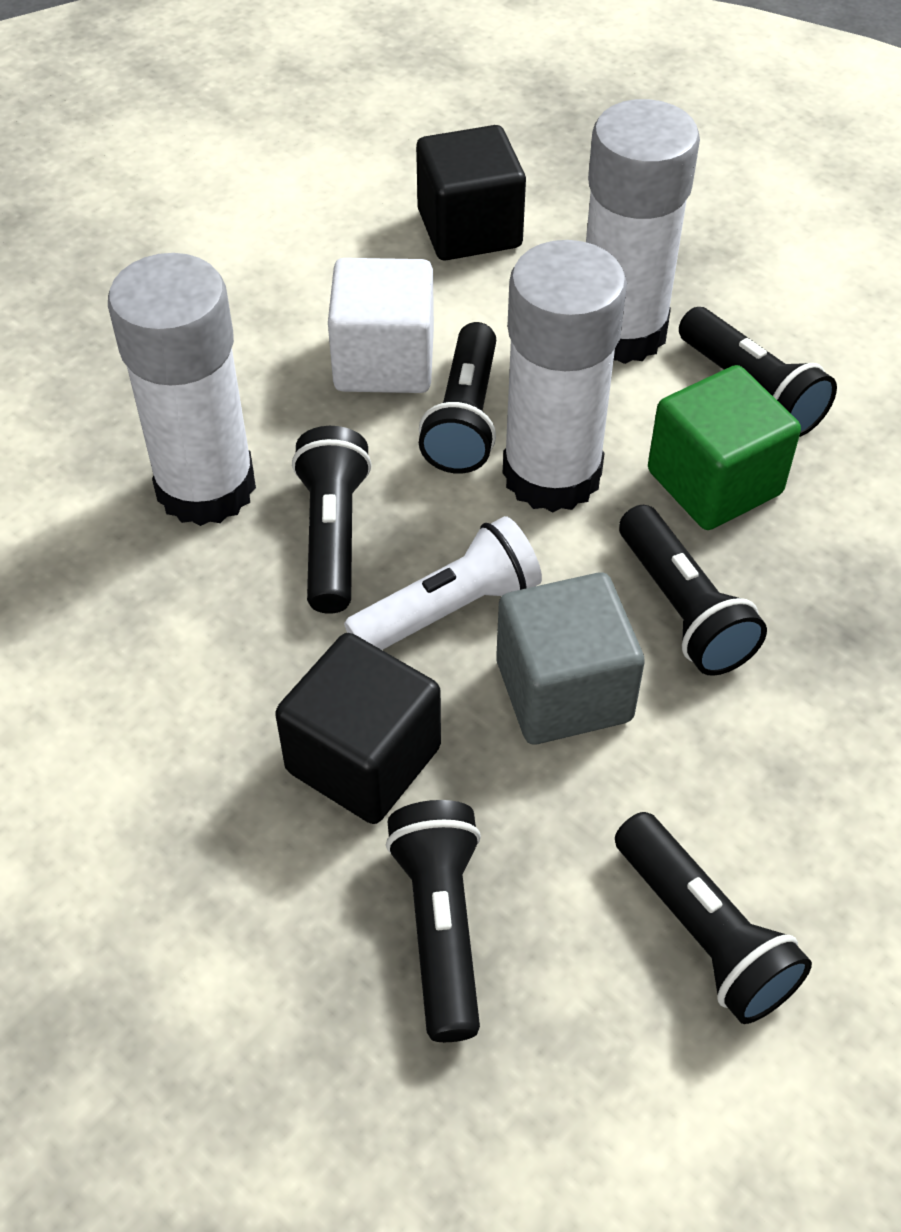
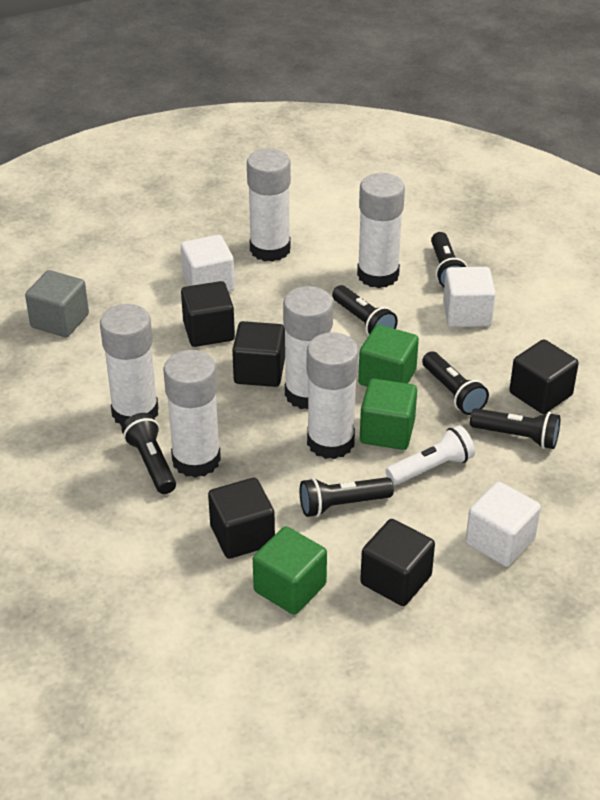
black cube: [275,633,441,824] [416,125,526,260] = 2 -> [181,281,235,347] [208,478,275,559] [232,321,285,387] [360,519,435,606] [509,339,579,414] = 5
green cube: [648,365,801,530] = 1 -> [253,526,327,615] [358,325,419,386] [360,379,417,450] = 3
white cube: [328,258,434,393] = 1 -> [181,235,235,292] [443,267,496,327] [466,482,541,567] = 3
white glue stick: [108,253,256,526] [503,240,627,512] [586,99,700,364] = 3 -> [100,304,159,427] [163,350,221,478] [247,148,291,262] [283,286,333,409] [307,332,359,459] [357,173,405,288] = 6

